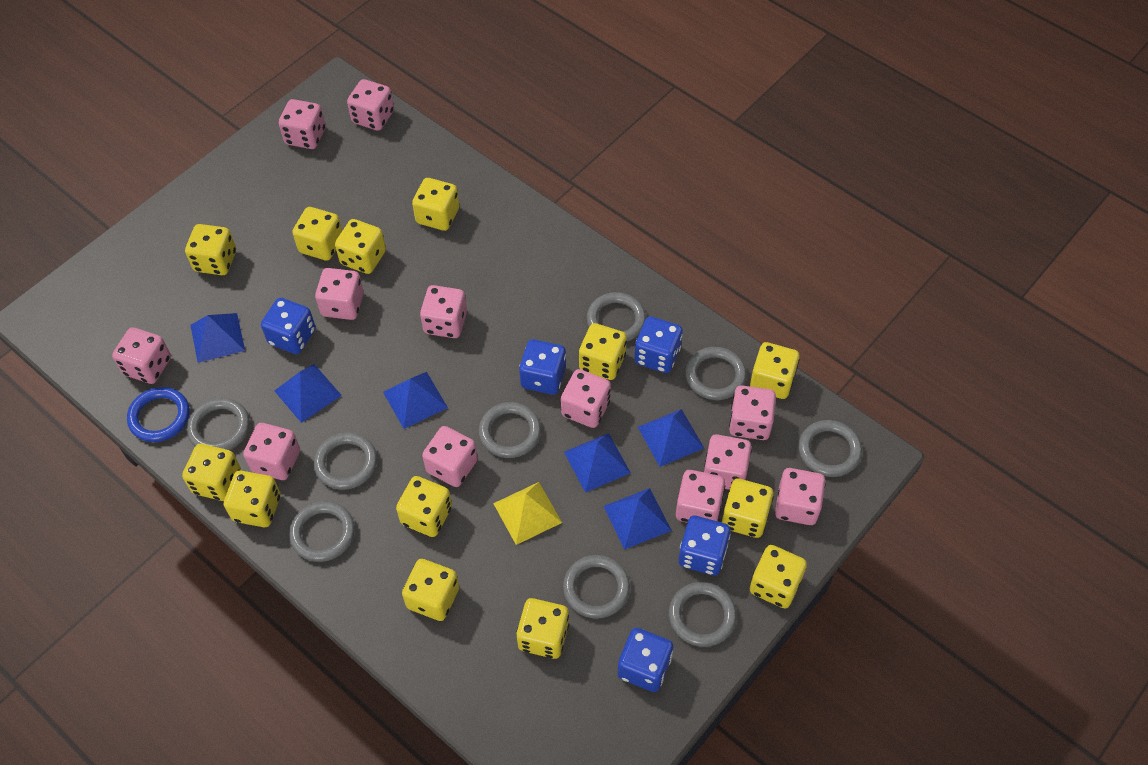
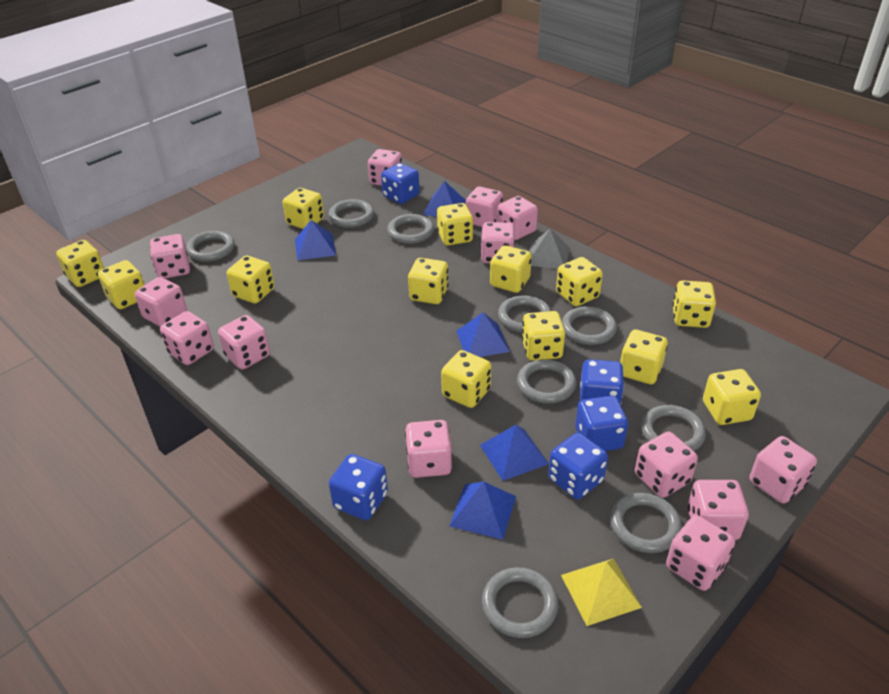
blue pyramid: [190,313,245,363] [274,364,342,423] [383,372,448,429] [564,433,631,493] [604,488,672,550] [638,409,704,467] = 6 -> [295,220,336,261] [423,181,466,217] [449,482,516,540] [456,312,510,357] [480,425,549,481] = 5
blue ring: [127,387,190,442] = 1 -> none = 0
grey pyramid: none = 0 -> [529,228,570,269] = 1
pink dice: [112,327,171,384] [243,423,300,480] [279,99,326,149] [315,268,364,320] [347,79,394,131] [420,285,467,338] [422,426,478,487] [561,369,611,428] [676,470,725,523] [704,434,752,490] [729,385,776,440] [775,468,826,525] = 12 -> [135,277,187,327] [150,234,190,279] [160,311,214,365] [218,315,270,370] [368,149,402,186] [405,420,452,478] [466,187,503,227] [481,222,515,263] [497,196,538,240] [635,432,698,498] [666,515,735,591] [687,480,749,540] [750,436,817,504] = 13

